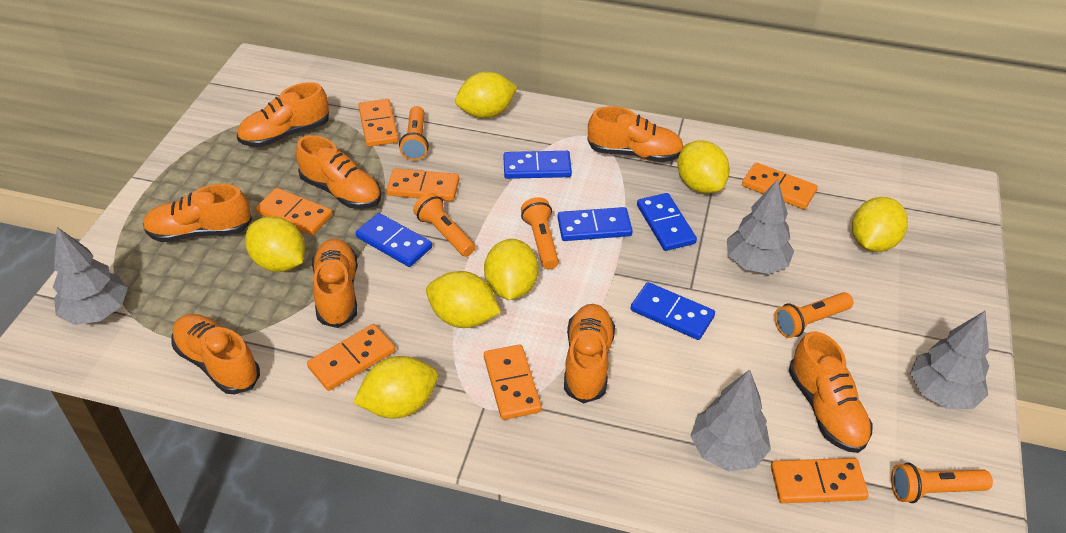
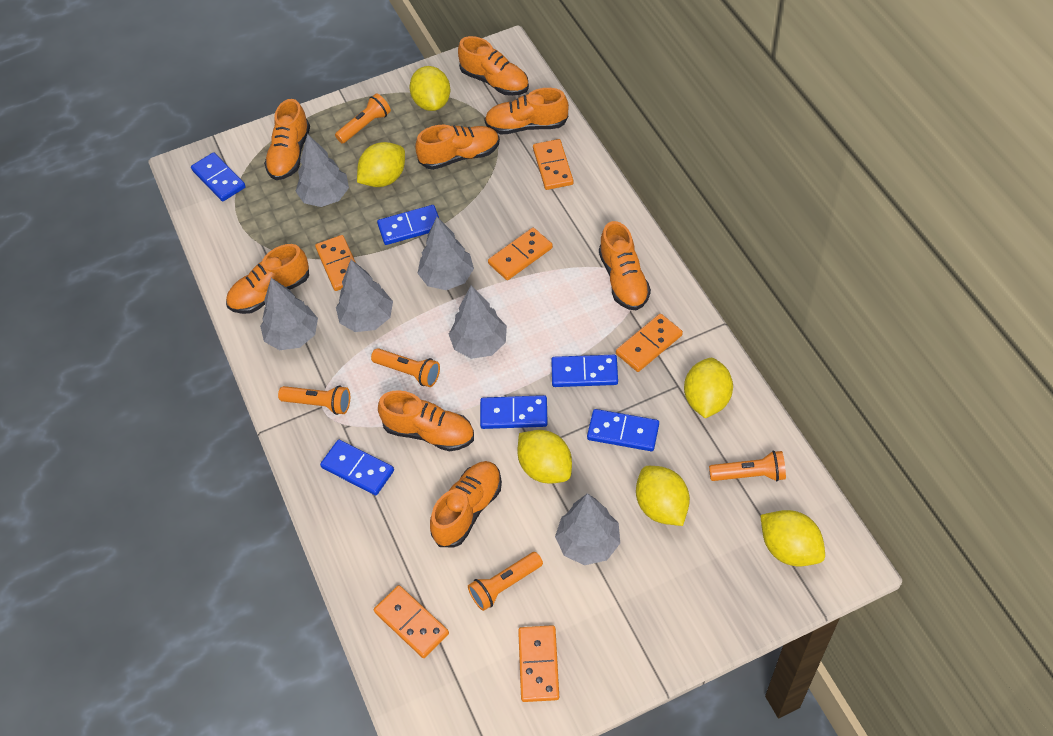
blue domino: [356,213,432,267] [503,151,572,179] [558,207,633,241] [630,282,715,340] [637,193,697,251] = 5 -> [191,152,246,201] [320,440,394,495] [377,205,439,245] [480,395,548,429] [551,355,618,387] [587,409,659,451] = 6
grey tree: [53,227,128,325] [691,370,771,471] [727,179,794,274] [910,310,989,409] = 4 -> [260,278,318,350] [295,134,349,207] [336,260,393,332] [418,217,474,290] [449,286,507,359] [555,493,620,565] = 6
orange domino: [256,188,333,235] [307,324,395,391] [358,99,399,147] [386,168,459,201] [484,345,541,420] [742,163,818,209] [771,458,869,503] = 7 -> [315,235,356,291] [374,585,449,658] [488,228,553,280] [518,625,559,702] [533,139,573,190] [616,314,683,372] = 6
yellow lemon: [245,216,305,272] [353,356,438,418] [426,271,501,328] [455,72,517,118] [484,239,539,300] [677,140,730,193] [852,197,908,252] = 7 -> [357,142,405,187] [409,66,450,111] [517,430,572,484] [636,466,690,526] [684,358,733,418] [760,510,825,566] = 6

